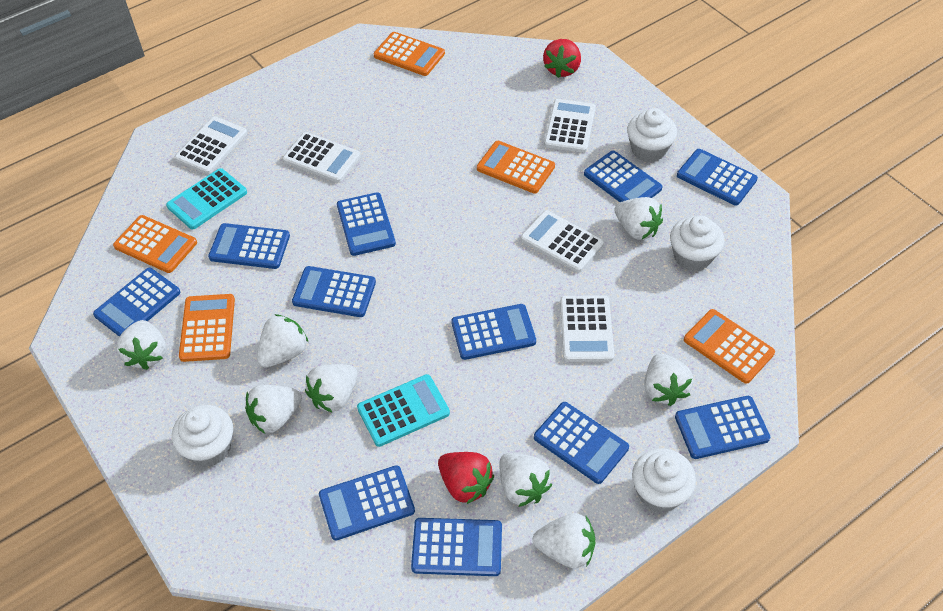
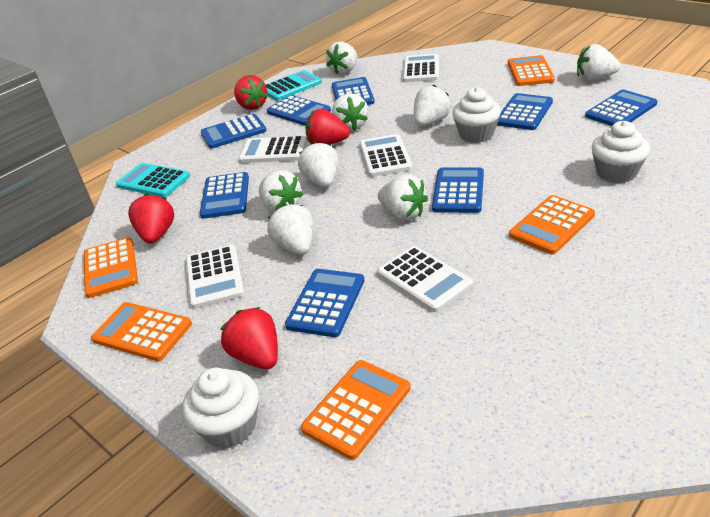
blue calculator: [93,268,180,337] [208,223,290,269] [292,266,376,317] [319,465,415,541] [337,192,396,256] [411,518,502,576] [451,304,536,360] [534,402,629,484] [584,151,663,202] [675,396,770,459] [677,149,758,206] = 11 -> [200,172,249,219] [201,114,267,149] [267,95,331,126] [285,269,365,337] [332,77,375,105] [432,167,484,213] [497,93,553,130] [585,90,657,126] = 8
red strawberry: [438,452,494,504] [543,39,581,78] = 2 -> [128,194,174,244] [221,307,278,369] [234,75,268,110] [305,109,350,145] = 4
white cupcake: [172,405,233,467] [627,108,677,162] [632,448,696,512] [670,215,725,271] = 4 -> [182,368,259,449] [452,87,501,143] [591,121,650,183] = 3

